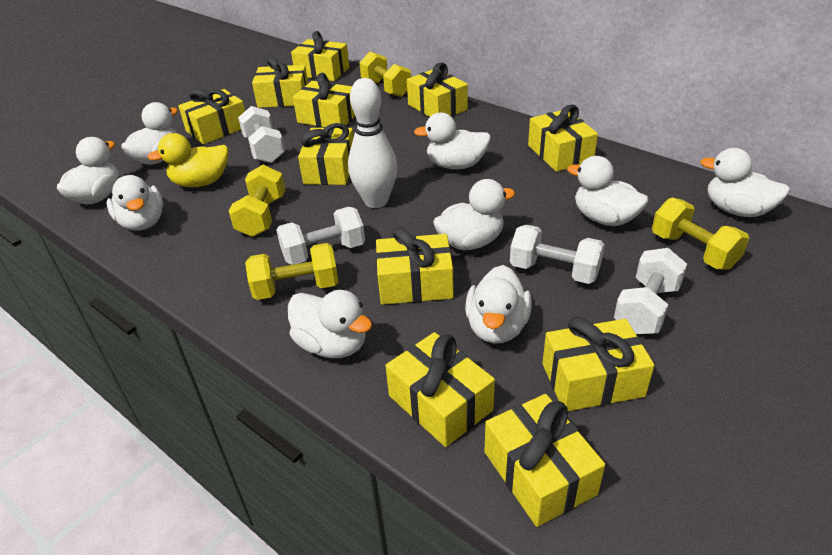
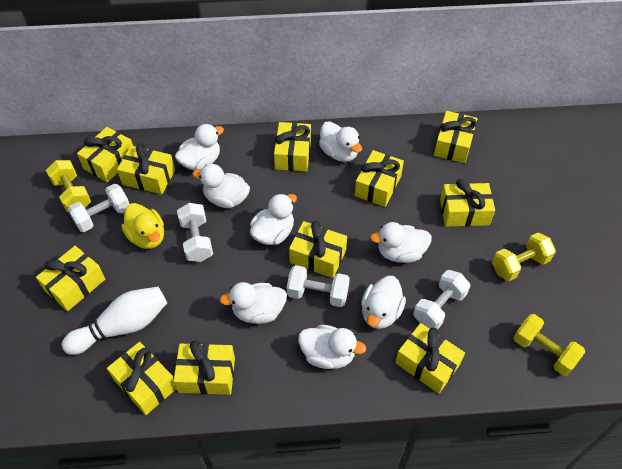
white duck: [57,137,119,204] [107,175,163,231] [121,102,178,165] [288,290,372,358] [414,113,491,169] [433,179,515,250] [465,265,532,344] [567,156,649,226] [700,148,790,217] = 9 -> [175,124,224,170] [193,164,250,208] [220,282,287,324] [250,194,297,245] [298,325,366,369] [319,121,362,162] [361,276,406,329] [370,222,432,263] = 8
yellow dumbbell: [229,165,285,237] [245,243,339,300] [359,52,411,97] [652,197,749,270] = 4 -> [46,160,91,212] [492,233,556,281] [513,314,585,376] = 3

